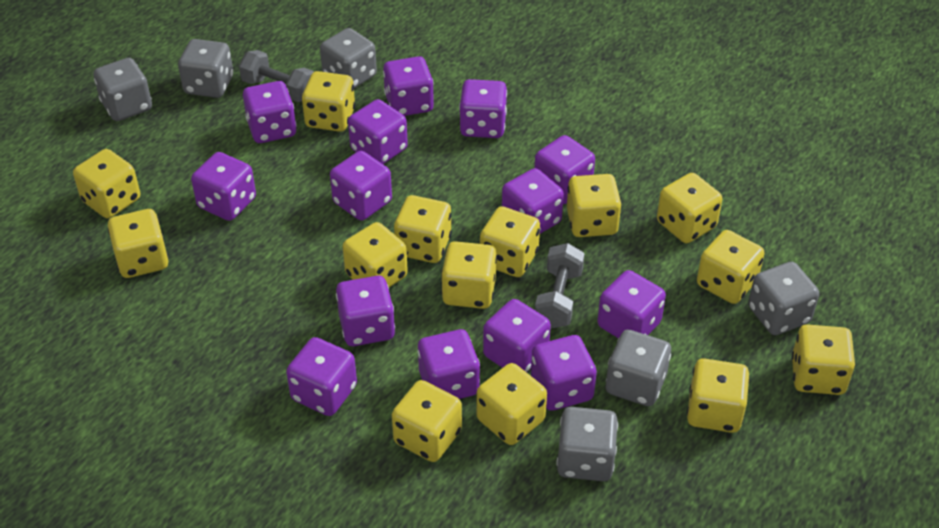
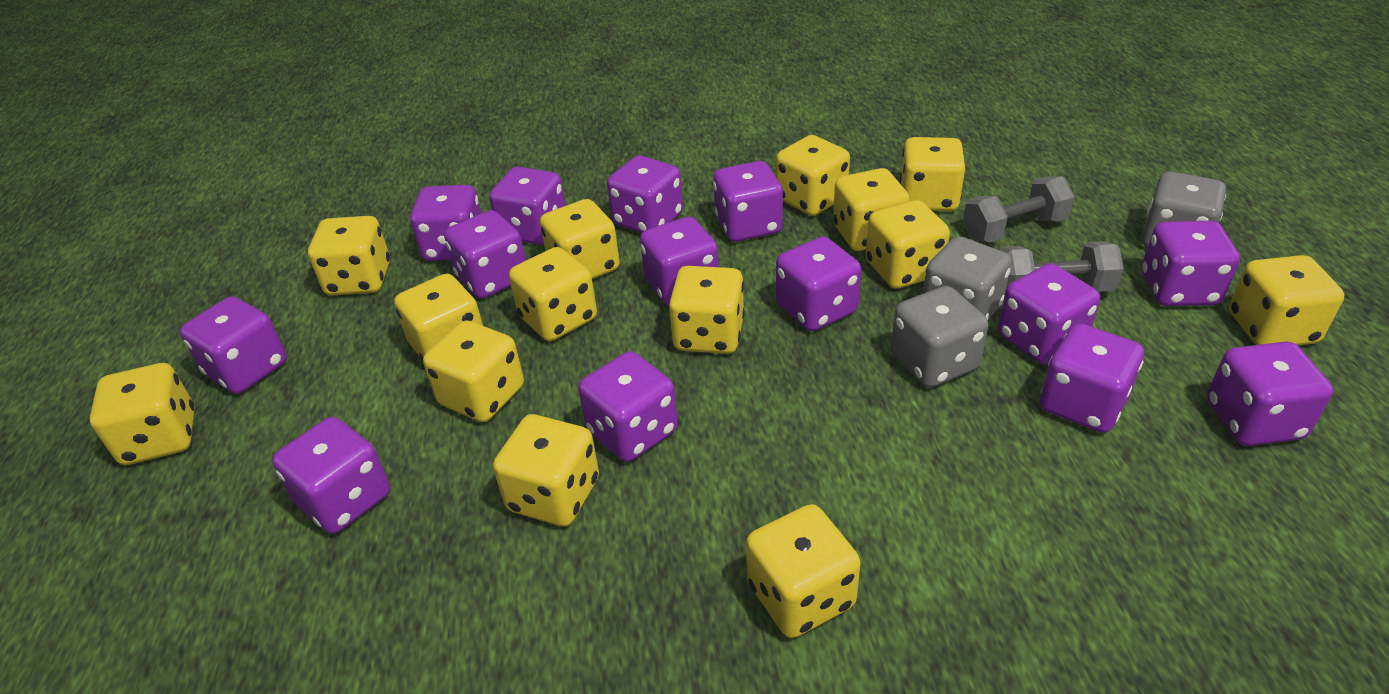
grey dice: [93,58,152,121] [178,39,233,98] [320,28,377,88] [557,407,618,481] [606,329,671,406] [748,262,819,335] = 6 -> [891,286,988,388] [923,236,1012,320] [1142,171,1226,247] = 3

